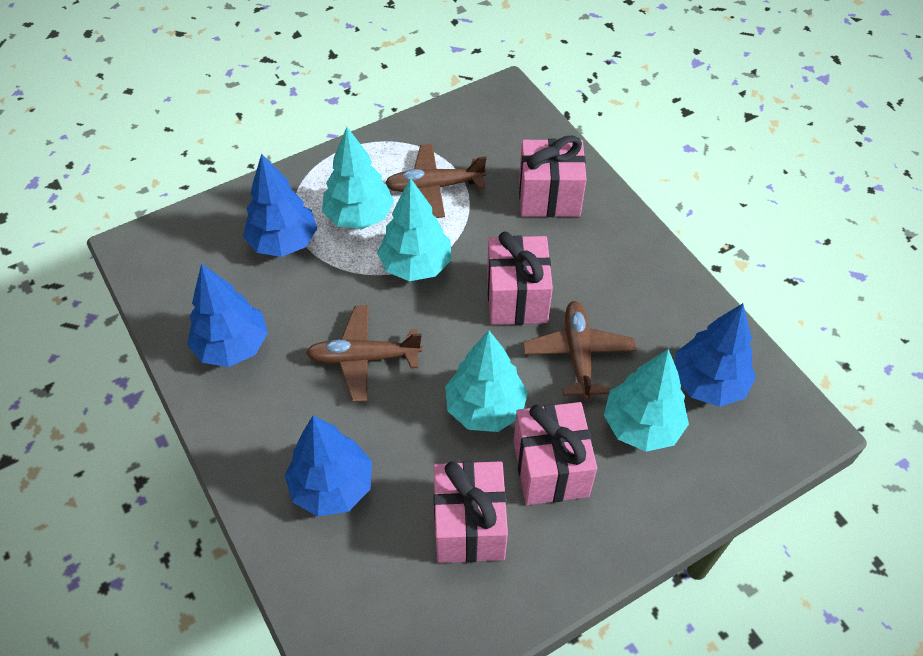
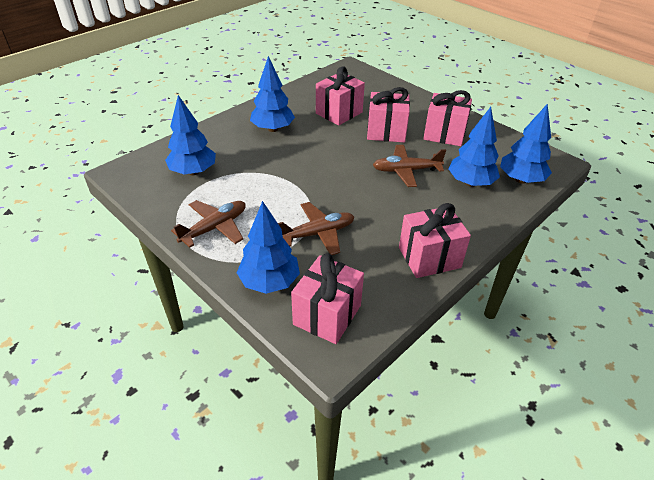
blue tree: [187,264,268,367] [243,153,317,257] [285,416,372,517] [675,303,756,407] = 4 -> [165,95,216,175] [237,201,300,294] [250,56,295,132] [448,107,500,187] [500,103,552,183] = 5
pink gift: [434,461,508,563] [487,231,553,325] [513,402,597,505] [519,135,587,217] = 4 -> [291,253,364,344] [316,66,365,126] [367,87,410,143] [399,203,471,278] [423,90,472,146] = 5
turquoise tree: [322,127,394,229] [377,178,452,281] [445,330,528,432] [604,349,689,452] = 4 -> none = 0

